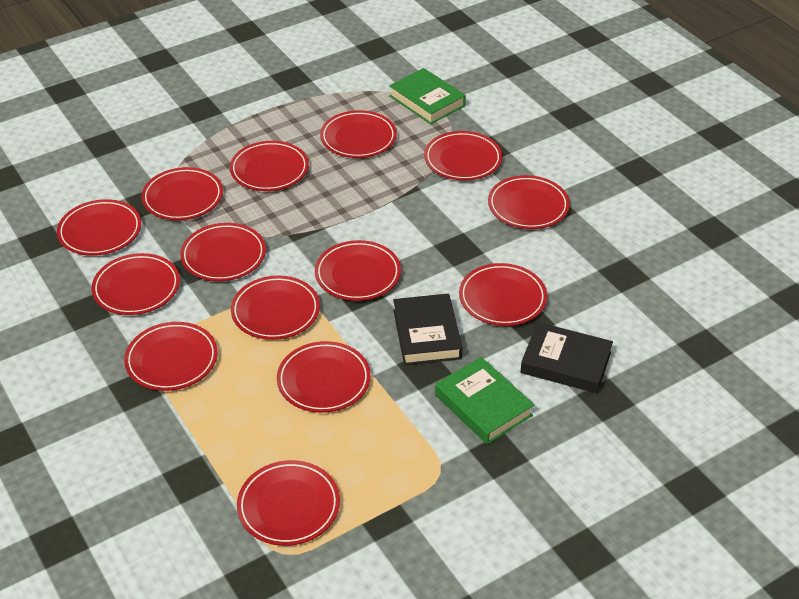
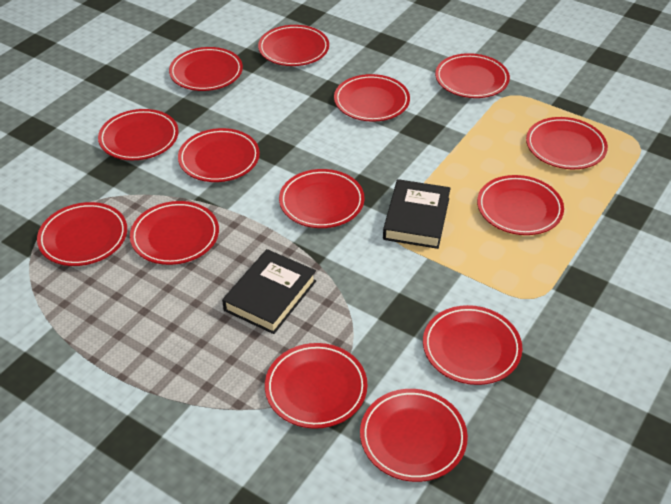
green book: [389,68,466,124] [435,357,534,444] = 2 -> none = 0

